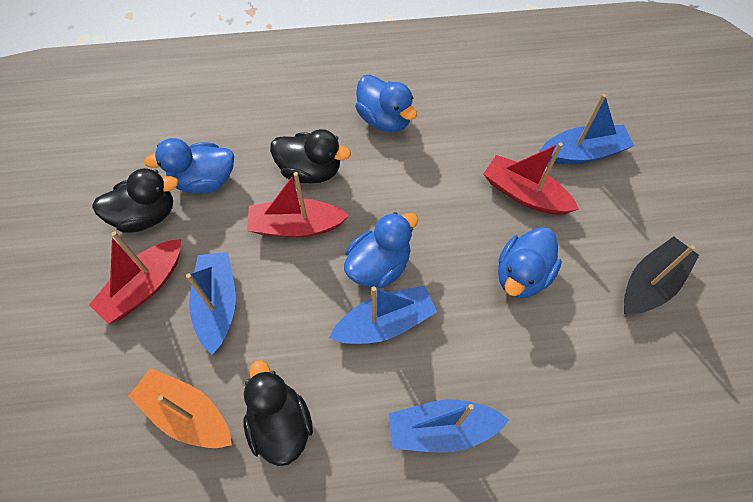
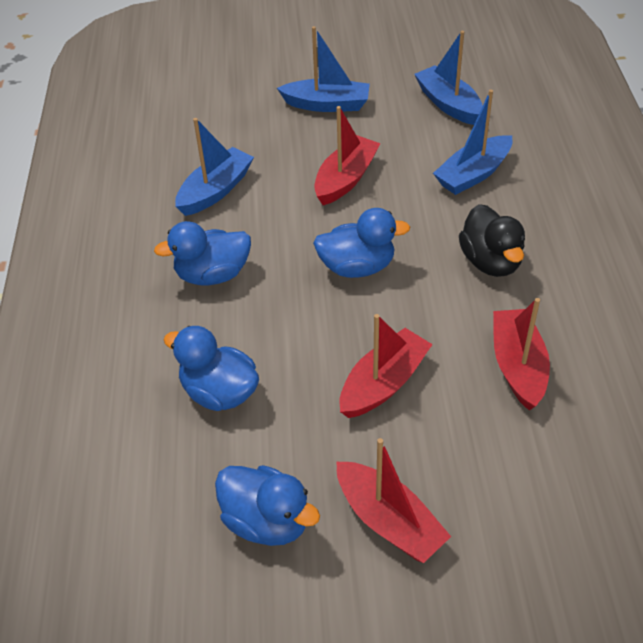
black boat: [624,236,699,314] = 1 -> none = 0
black duck: [92,168,178,233] [243,360,313,466] [270,129,351,183] = 3 -> [459,204,525,277] = 1
orange boat: [128,368,232,448] = 1 -> none = 0
red boat: [89,231,181,324] [247,172,349,237] [484,142,579,215] = 3 -> [314,106,381,205] [337,438,451,563] [339,314,433,418] [493,298,550,411] = 4

